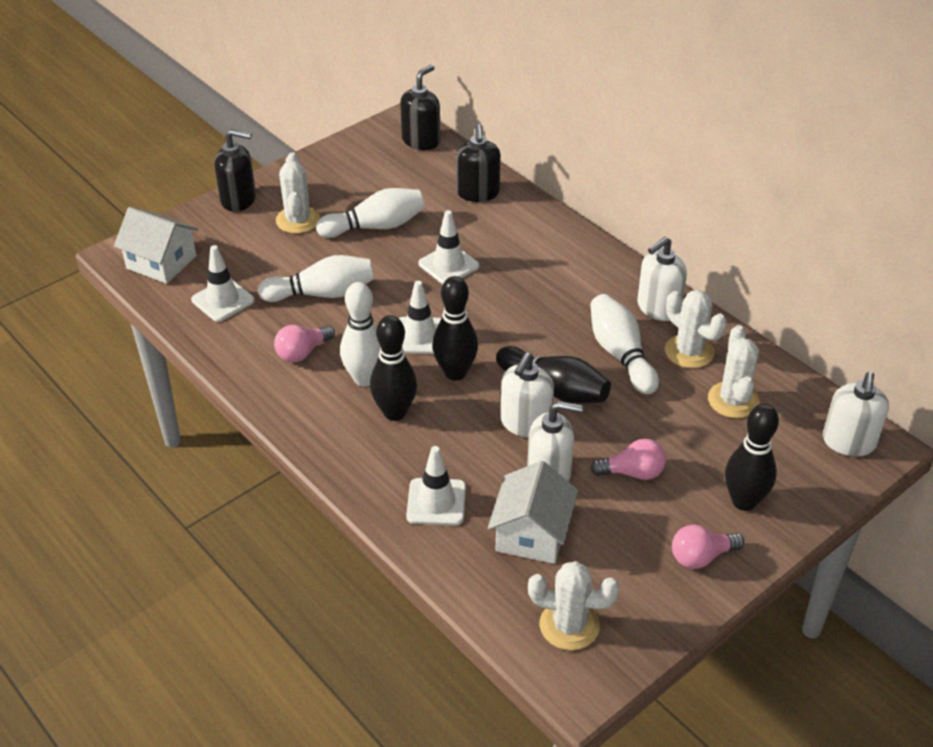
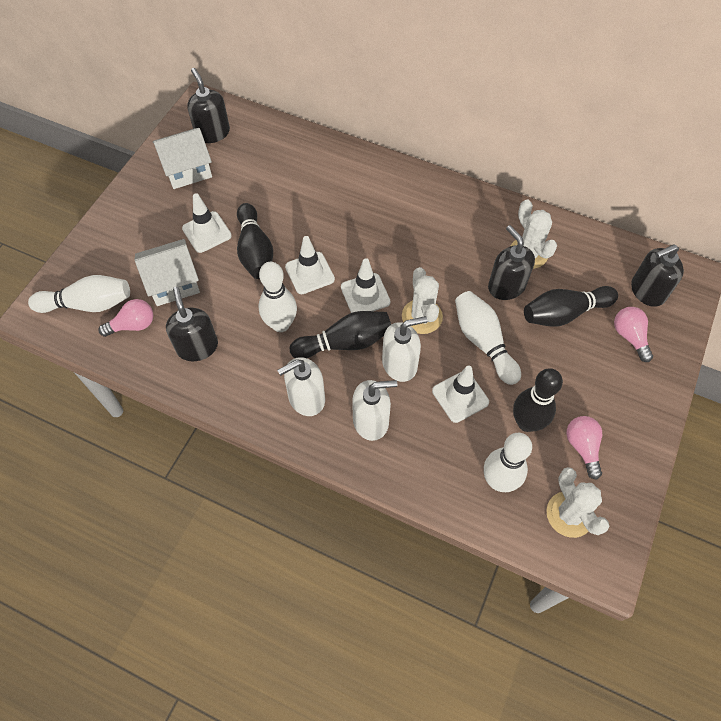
black soap dispenser: [214,129,256,212] [400,65,441,150] [456,124,501,202] = 3 -> [166,287,218,361] [187,68,230,143] [488,225,535,300] [631,244,684,307] = 4
white cactus: [276,153,320,234] [528,561,620,650] [665,290,727,368] [708,325,760,418] = 4 -> [402,267,443,334] [511,200,557,269] [546,467,609,538] = 3
white soap dispenser: [501,352,554,438] [527,401,584,482] [637,237,687,321] [823,372,889,456] = 4 -> [277,357,325,416] [352,380,397,441] [382,316,427,382] = 3

